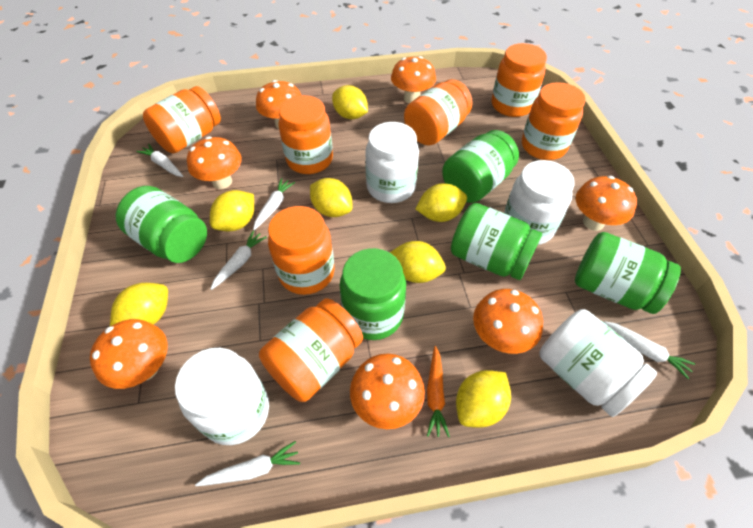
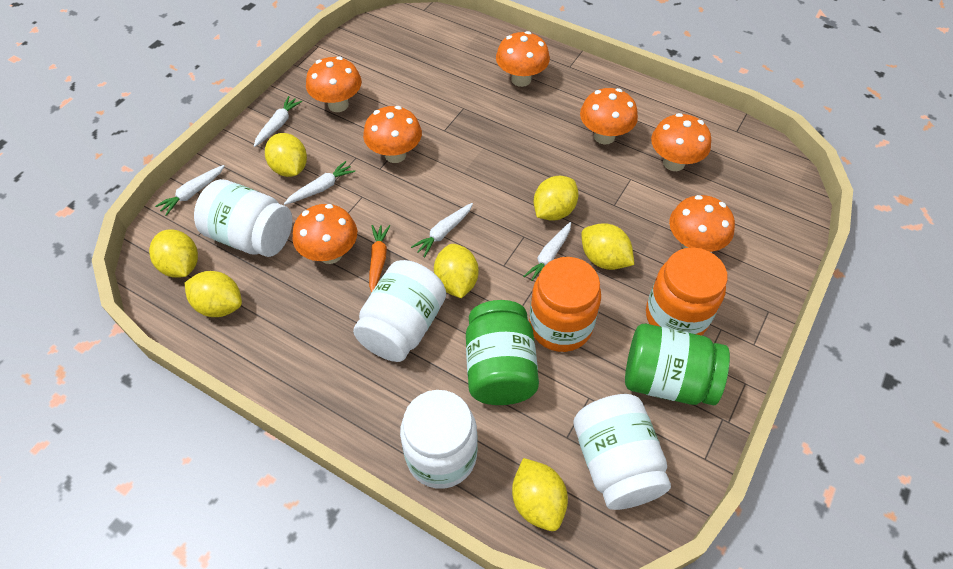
green jar: [116,186,207,263] [339,248,406,340] [442,130,519,203] [451,203,542,280] [575,232,681,314] = 5 -> [466,300,539,405] [625,324,730,405] = 2
orange jar: [143,86,221,153] [259,298,363,402] [268,206,335,295] [278,95,333,174] [404,79,473,145] [492,43,547,117] [522,82,586,160] = 7 -> [529,257,601,352] [646,247,728,336] = 2

